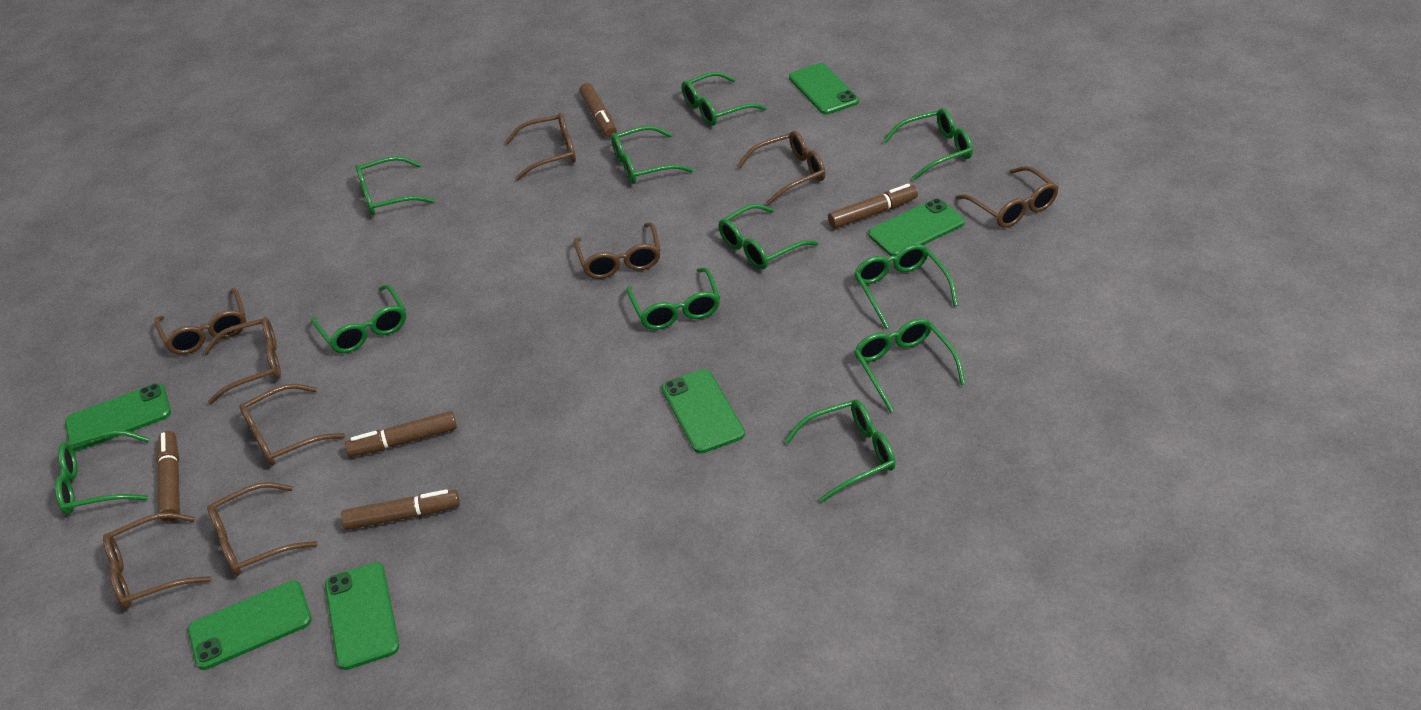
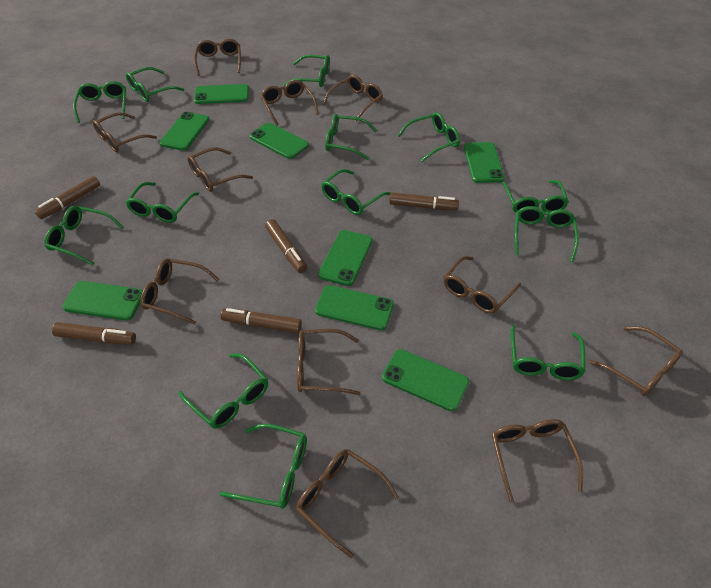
brown glasses: [103,512,211,609] [154,288,246,355] [203,317,281,404] [207,482,318,576] [239,384,345,466] [505,113,576,181] [574,222,661,279] [737,131,826,205] [955,166,1059,228] = 9 -> [92,112,157,152] [140,258,220,325] [187,147,253,192] [194,39,241,76] [260,80,319,126] [296,449,399,558] [297,329,361,395] [323,75,383,122] [443,256,521,313] [491,419,583,503] [589,326,683,396] = 11
green glasses: [55,430,150,514] [311,284,406,353] [355,156,435,216] [611,126,694,184] [626,267,720,330] [681,72,767,126] [718,204,818,270] [784,399,896,502] [854,244,958,329] [854,318,966,412] [883,108,973,180] = 11 -> [44,206,124,265] [73,81,126,123] [125,182,199,223] [126,67,184,102] [178,353,268,429] [219,424,307,509] [283,55,330,87] [321,169,391,215] [325,114,378,160] [397,112,460,162] [502,180,569,213] [511,325,586,380] [515,206,579,262] = 13
green phone: [65,383,171,451] [188,580,312,670] [325,562,399,670] [662,369,745,454] [789,63,859,114] [868,198,965,256] = 6 -> [62,281,143,321] [159,112,209,151] [194,84,249,104] [250,123,309,159] [315,285,394,330] [318,230,373,286] [382,349,469,411] [464,142,505,183] = 8

